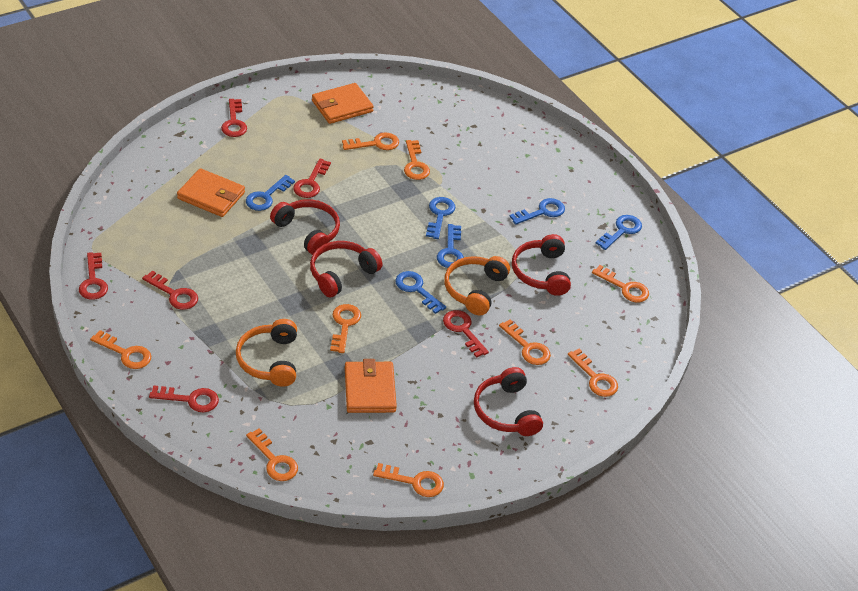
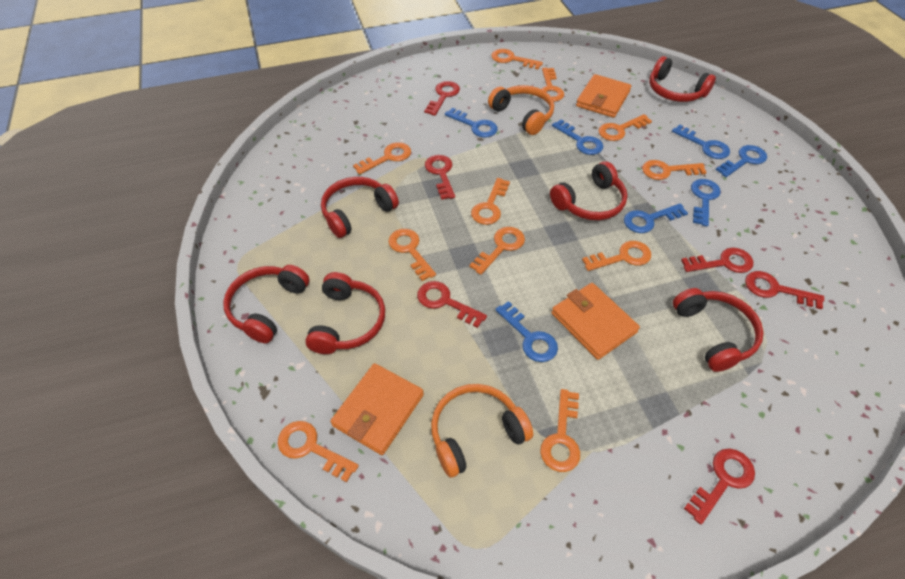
blue key: [246,175,295,211] [395,271,446,314] [426,197,455,239] [437,224,464,268] [509,198,565,225] [596,215,642,250] = 6 -> [445,108,498,138] [495,301,558,362] [552,119,603,155] [624,203,688,233] [672,125,730,159] [691,179,721,226] [716,145,767,177] = 7
orange key: [90,330,151,369] [246,428,298,481] [330,304,361,353] [342,132,399,150] [373,463,444,497] [404,140,430,180] [499,319,551,365] [568,349,618,397] [592,265,649,302] = 9 -> [278,421,359,482] [353,142,411,175] [388,229,436,281] [469,227,525,275] [471,178,510,225] [491,49,543,69] [540,389,580,472] [542,68,564,102] [582,241,651,271] [598,114,652,141] [642,160,706,180] = 11
red headphones: [270,199,340,255] [310,241,382,297] [474,367,543,436] [512,234,571,296] = 4 -> [223,265,309,344] [305,272,385,354] [321,177,399,238] [550,161,627,220] [649,56,716,102] [673,288,764,372] = 6

